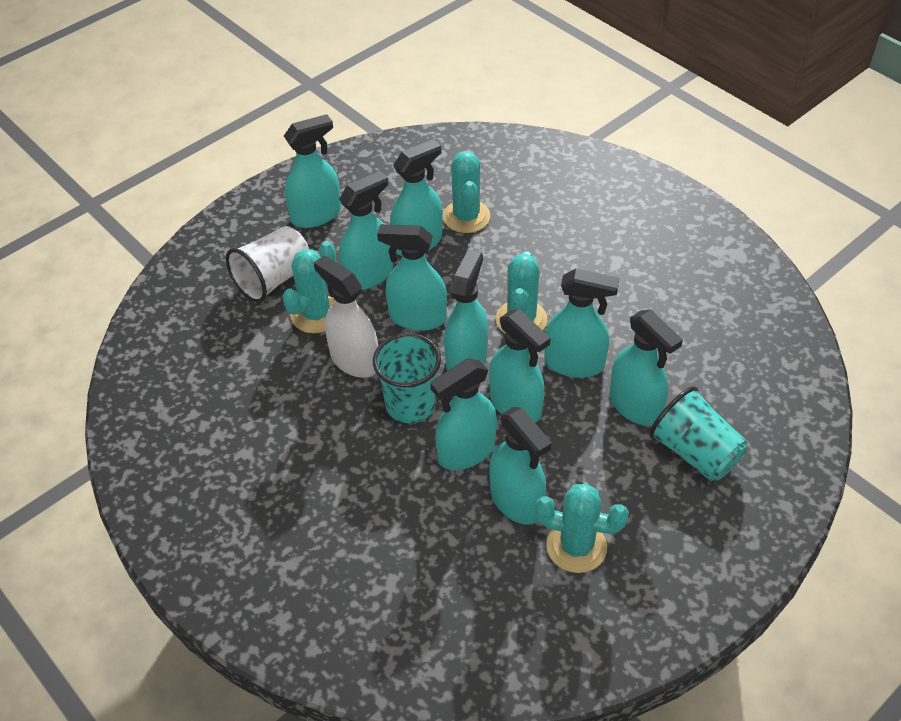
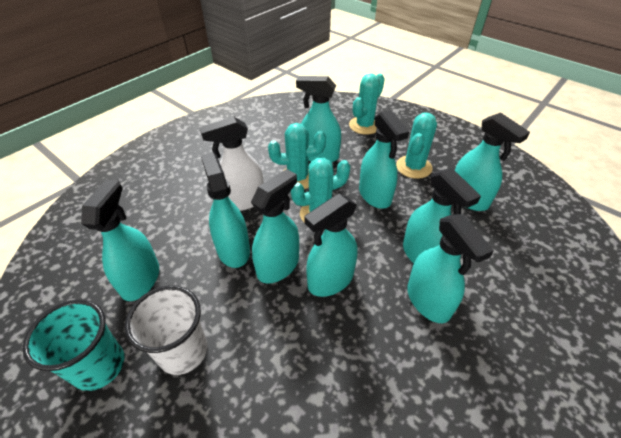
turquoise cup: [373,333,441,423] [649,386,747,481] = 2 -> [23,299,124,391] = 1
turquoise spray bottle: [284,114,341,228] [339,171,393,290] [377,224,447,331] [390,139,443,256] [430,358,497,470] [444,249,488,371] [489,309,551,423] [489,407,552,525] [544,268,619,378] [610,310,683,426] = 10 -> [81,180,159,301] [201,153,250,268] [251,169,299,284] [296,76,341,163] [305,194,357,297] [359,110,409,209] [403,168,481,263] [407,214,494,323] [455,113,530,211] = 9

